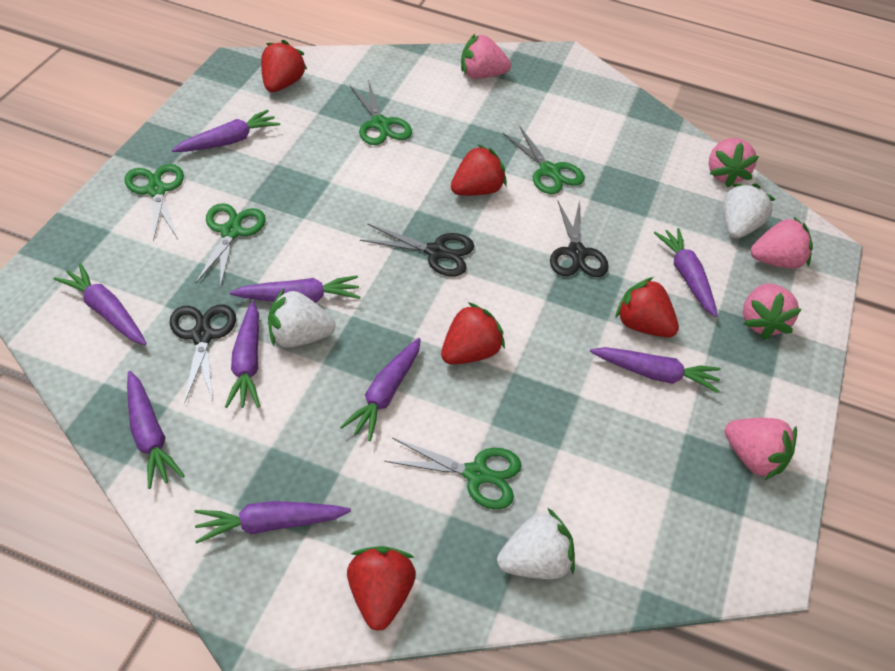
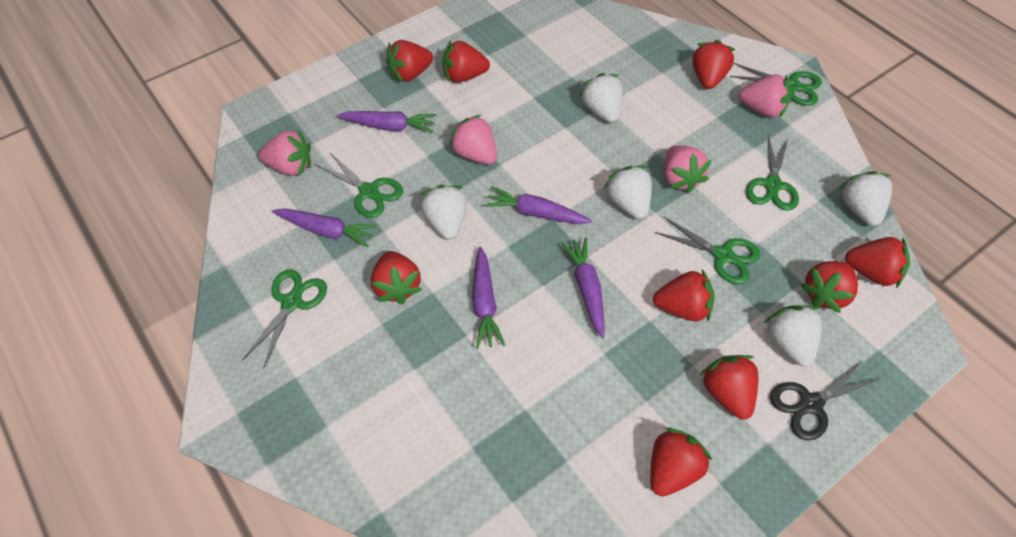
black scissors: [170,305,236,402] [360,223,474,276] [550,200,609,277] = 3 -> [770,359,882,440] = 1
pink strawberry: [461,34,511,79] [709,138,759,188] [725,418,797,480] [743,283,802,340] [751,217,813,269] = 5 -> [259,130,311,176] [449,114,497,165] [664,145,711,193] [739,74,791,118] = 4
purple carrot: [54,263,147,345] [127,371,185,489] [172,110,280,152] [194,501,351,544] [225,301,260,408] [230,276,360,303] [340,338,421,441] [590,347,721,393] [654,228,718,317] = 9 -> [272,208,377,248] [337,111,436,133] [472,246,505,349] [484,187,592,224] [561,237,604,338] = 5
red strawberry: [261,40,307,92] [347,546,416,631] [441,302,505,365] [451,145,507,196] [615,277,679,338] = 5 -> [371,251,422,305] [386,40,433,82] [442,40,490,83] [650,428,712,497] [653,269,715,322] [692,40,735,89] [700,355,758,419] [801,261,858,313] [845,237,910,288] = 9
white strawberry: [268,288,335,347] [497,508,575,579] [723,183,776,238] = 3 -> [420,185,467,240] [580,73,623,123] [604,166,652,219] [764,305,822,367] [839,171,892,226] = 5

